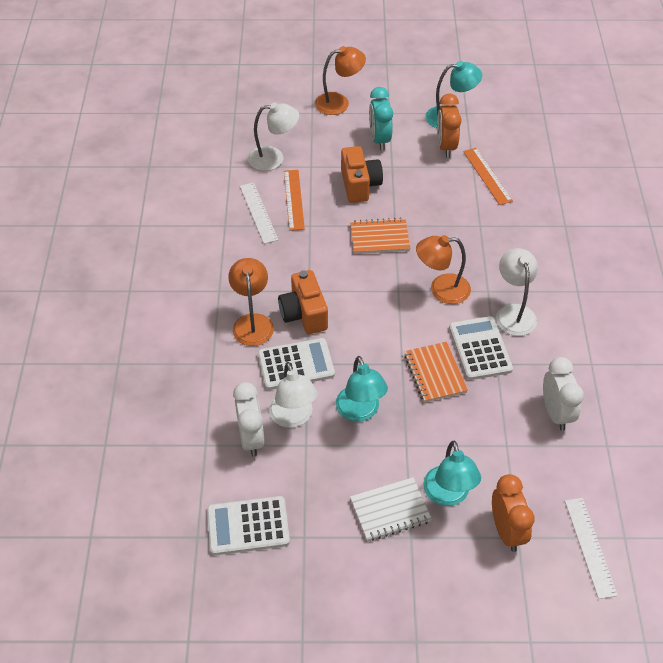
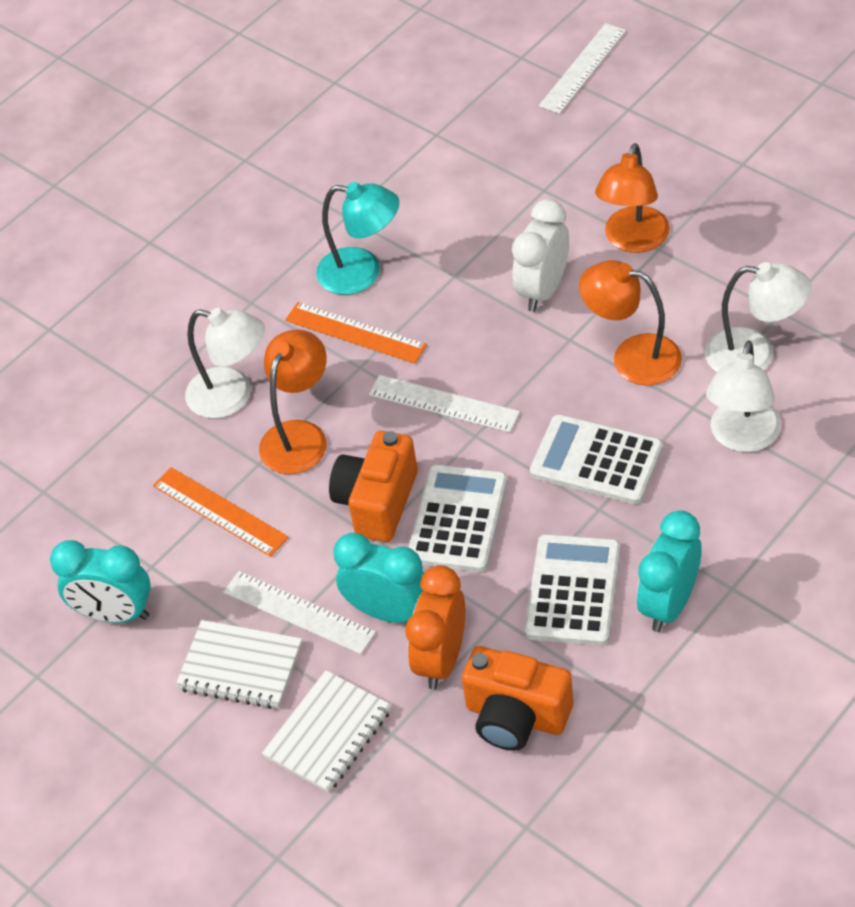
orange clock: [437,94,462,158] [492,474,534,552] = 2 -> [406,565,465,690] = 1
orange notebook: [350,218,410,254] [404,342,468,403] = 2 -> none = 0
turquoise clock: [369,87,393,151] = 1 -> [50,540,151,623] [333,533,424,623] [637,510,702,632] = 3
turquoise lamp: [336,356,388,422] [423,441,481,506] [425,61,482,128] = 3 -> [316,182,399,295] = 1
white clock: [233,382,265,457] [543,357,584,431] = 2 -> [512,199,569,312] = 1
white notebook: [350,477,432,541] = 1 -> [176,620,302,709] [262,670,391,793] = 2
white ruler: [240,182,278,244] [565,498,618,599] = 2 -> [223,571,376,654] [369,375,520,433] [539,23,626,114] = 3

